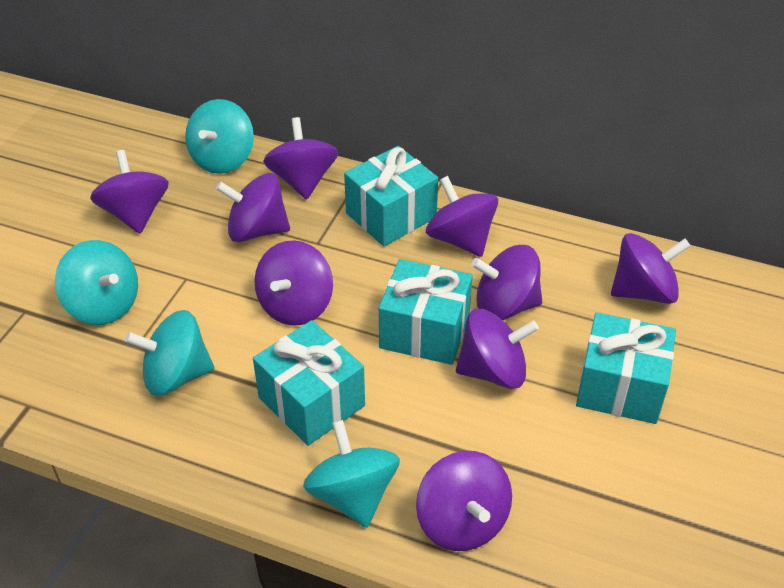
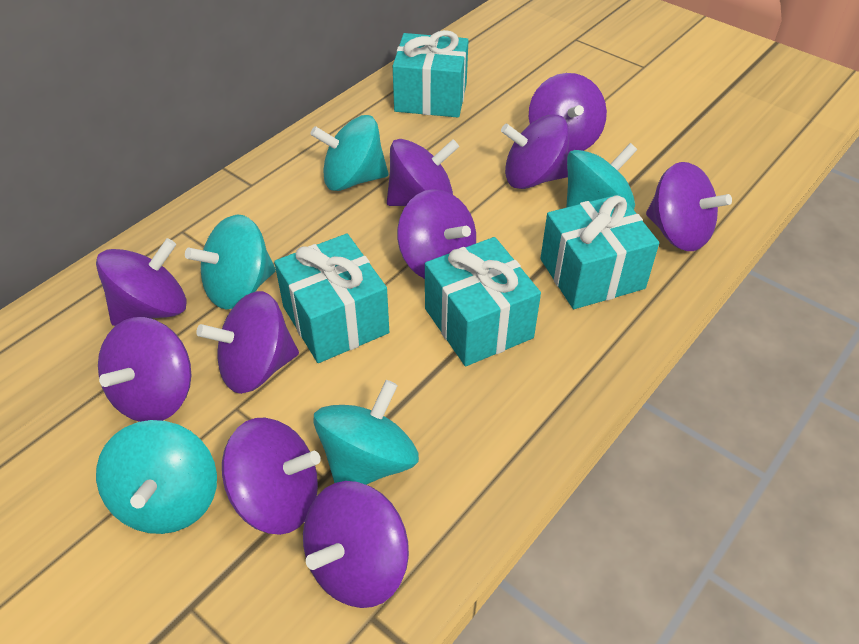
purple spinning top: [90,150,169,234] [216,173,290,242] [254,240,333,326] [263,117,338,199] [416,451,512,551] [426,176,498,257] [456,309,539,389] [471,245,542,320] [611,233,691,304] = 9 -> [96,238,187,326] [98,317,191,422] [196,291,299,394] [222,418,321,535] [303,481,409,608] [387,139,459,206] [397,189,476,279] [501,115,569,189] [529,73,607,154] [646,162,732,251] = 10
turquoise spinning top: [55,240,138,325] [125,310,214,396] [185,99,254,174] [303,420,400,528] = 4 -> [96,420,217,534] [185,215,276,309] [310,115,388,191] [313,380,419,485] [566,143,637,210] = 5

